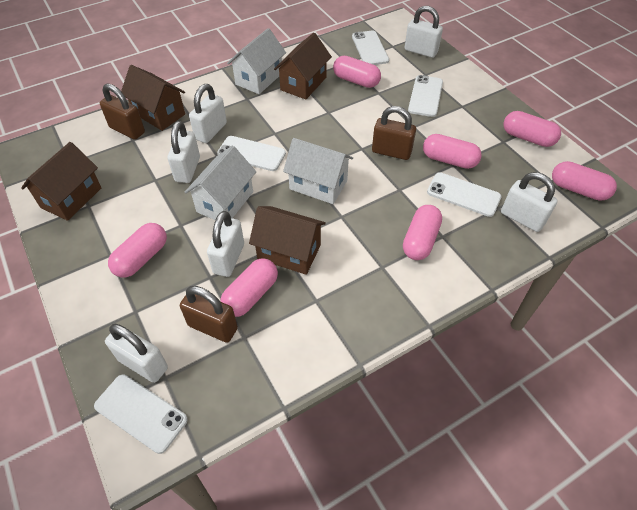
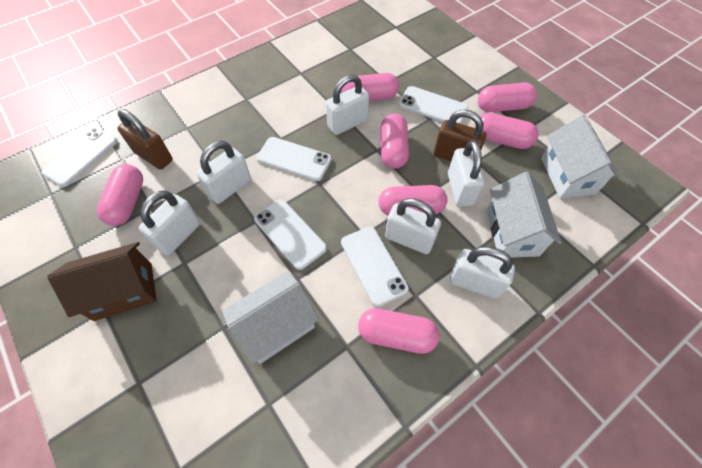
brown house: [21,142,101,221] [121,65,185,131] [249,206,326,275] [274,33,332,99] = 4 -> [48,242,157,321] = 1
brown padlock: [100,84,145,140] [180,286,238,343] [372,106,416,160] = 3 -> [117,109,173,170] [434,110,486,161] = 2

